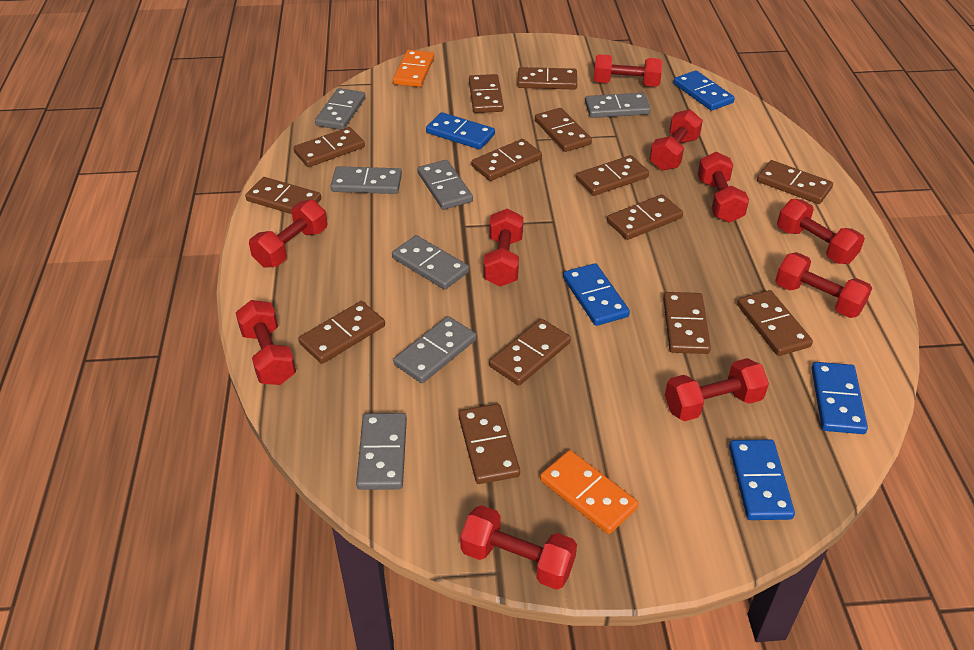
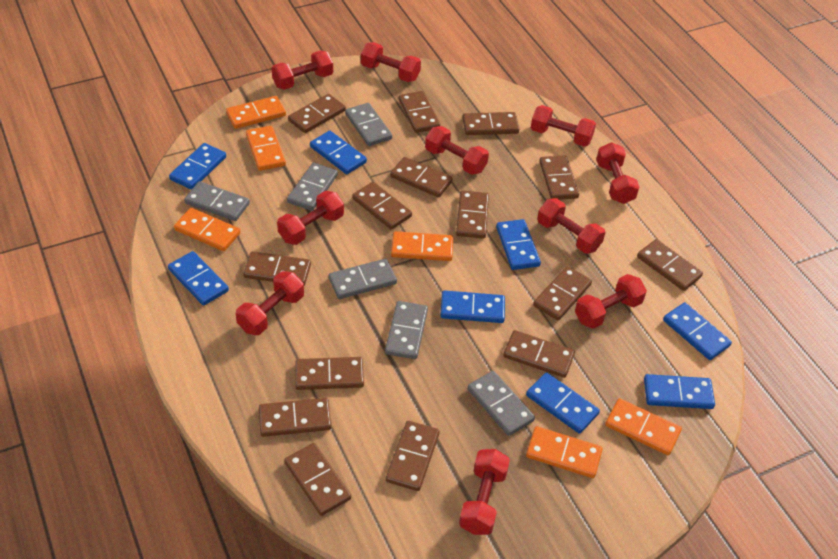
blue domino: [426,112,495,149] [563,263,630,326] [673,70,735,111] [729,439,795,520] [812,362,868,434] = 5 -> [168,251,229,305] [169,143,226,190] [310,131,367,174] [440,290,505,323] [496,219,541,270] [526,372,600,434] [644,374,715,409] [663,302,732,360] = 8
brown domino: [245,177,321,214] [293,127,365,167] [298,301,385,364] [459,404,520,484] [469,74,504,113] [472,139,542,181] [489,319,571,386] [518,67,577,90] [535,108,592,152] [576,155,649,196] [607,194,683,240] [663,292,711,354] [737,290,813,356] [757,160,833,204] = 14 -> [243,251,311,286] [259,398,331,437] [284,443,351,516] [288,94,346,133] [295,357,364,390] [352,182,412,229] [386,421,440,491] [390,157,453,198] [399,91,440,133] [456,190,489,239] [462,112,519,135] [503,330,575,378] [533,266,592,320] [539,155,579,200] [637,239,703,291] = 15
grey domino: [315,88,365,130] [330,166,402,194] [356,413,407,490] [392,235,469,290] [393,316,476,383] [417,160,473,210] [585,93,651,118] = 7 -> [184,181,250,221] [287,163,338,211] [329,259,397,299] [345,103,392,146] [385,301,428,359] [468,371,535,436] = 6
orange domino: [393,50,434,87] [540,450,639,534] = 2 -> [174,208,240,251] [226,96,286,129] [246,126,286,171] [391,231,453,261] [526,426,603,478] [605,398,682,455] = 6

